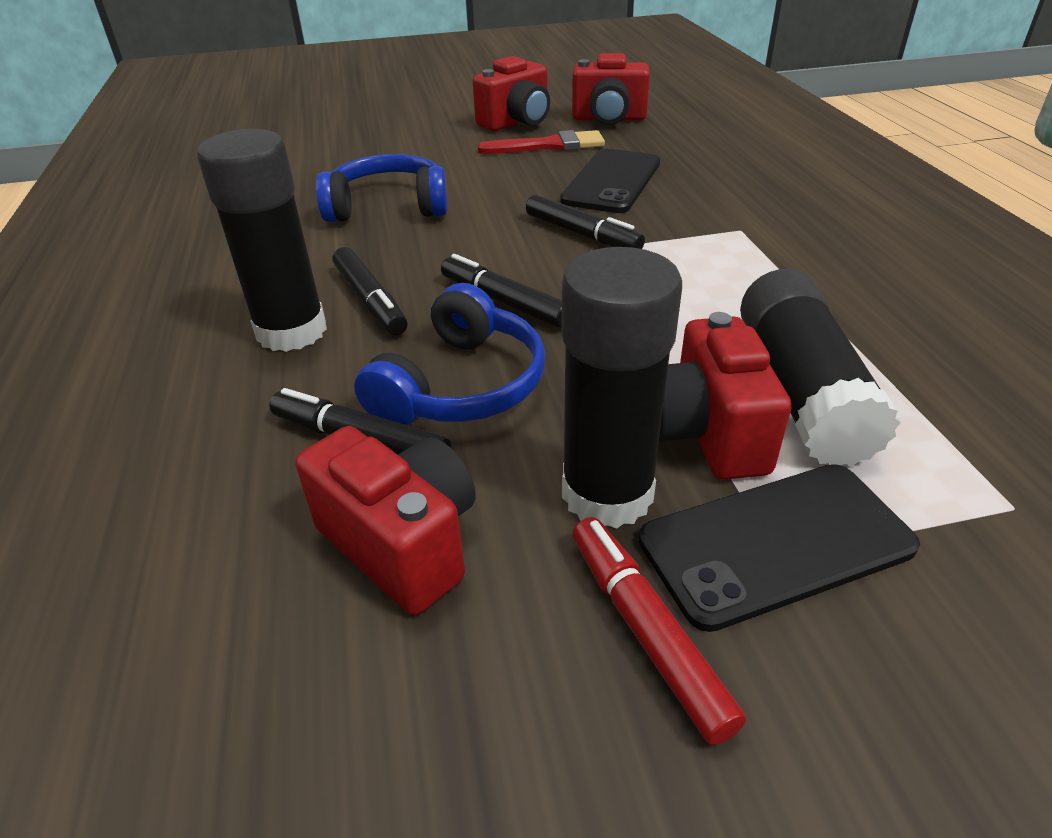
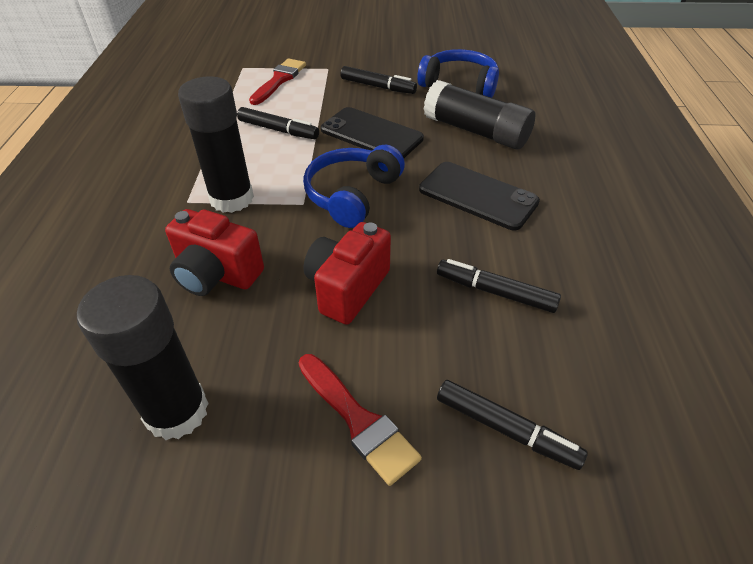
red brush: [478,130,605,154] = 1 -> [249,59,306,105] [299,354,422,486] = 2
red camera: [295,426,476,615] [473,56,550,131] [572,53,650,125] [659,312,791,480] = 4 -> [165,209,264,296] [304,222,391,325] = 2
red marker: [572,517,746,745] = 1 -> none = 0

